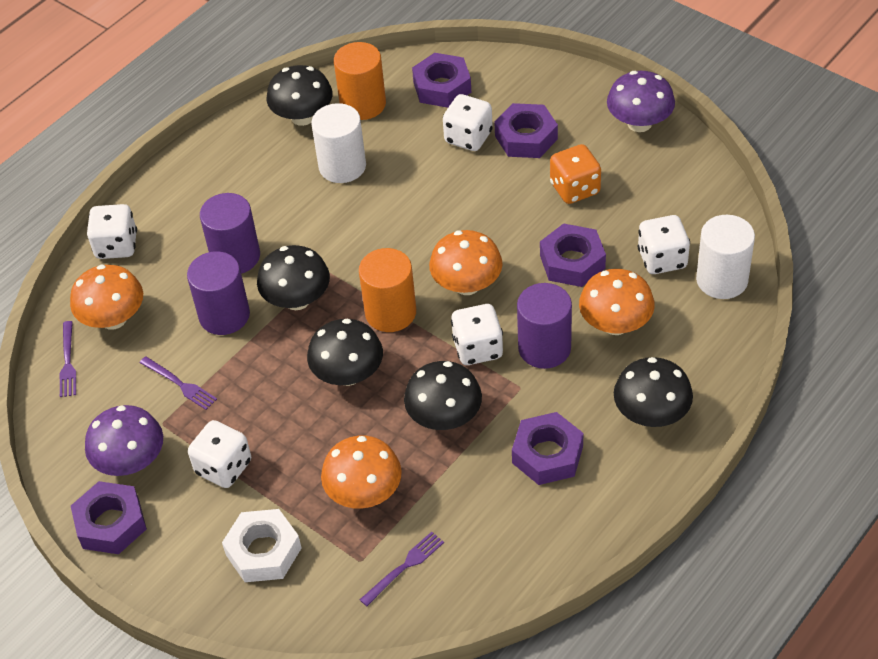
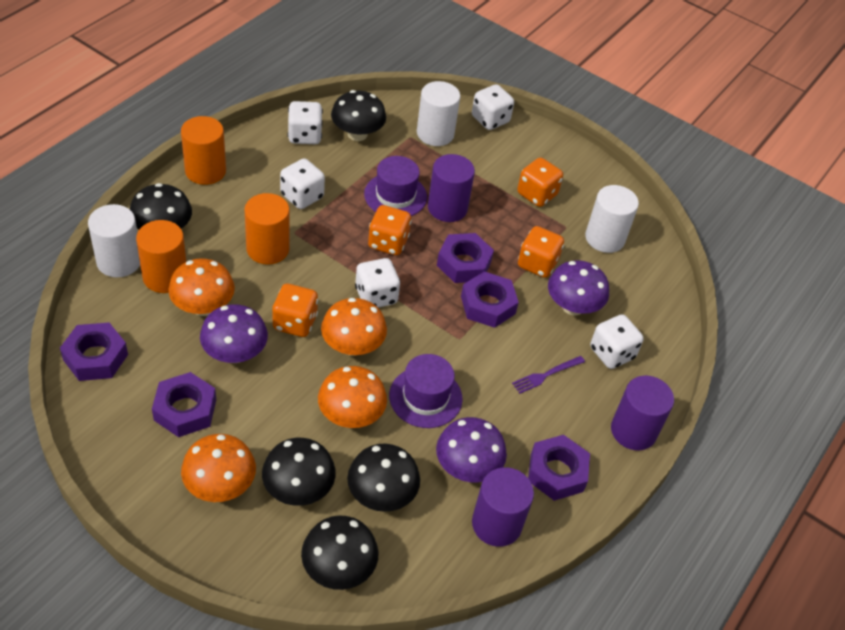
orange cylinder: [334,42,386,120] [359,248,416,332] = 2 -> [136,220,186,293] [181,116,226,185] [244,193,290,265] = 3
orange dice: [550,144,601,204] = 1 -> [272,284,318,337] [368,205,411,255] [517,158,563,207] [518,226,564,278] = 4
purple fork: [60,321,76,397] [140,356,217,410] [360,532,444,606] = 3 -> [512,356,585,394] = 1
purple hat: none = 0 -> [364,156,427,216] [389,354,463,428] = 2
purple mushroom: [85,405,163,476] [607,71,675,132] = 2 -> [200,304,268,363] [436,417,507,482] [548,260,609,315] = 3
white cylinder: [311,103,366,183] [696,215,755,299] = 2 -> [88,204,140,277] [417,81,460,146] [585,185,639,253] = 3
white nut: [222,509,301,582] = 1 -> none = 0

